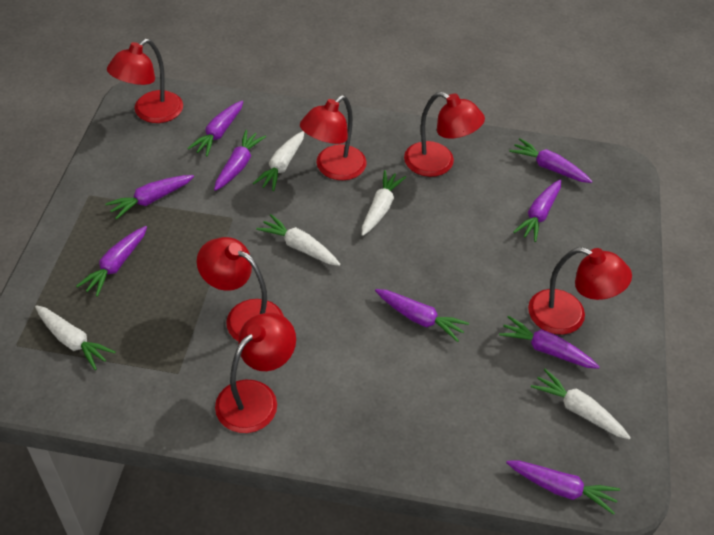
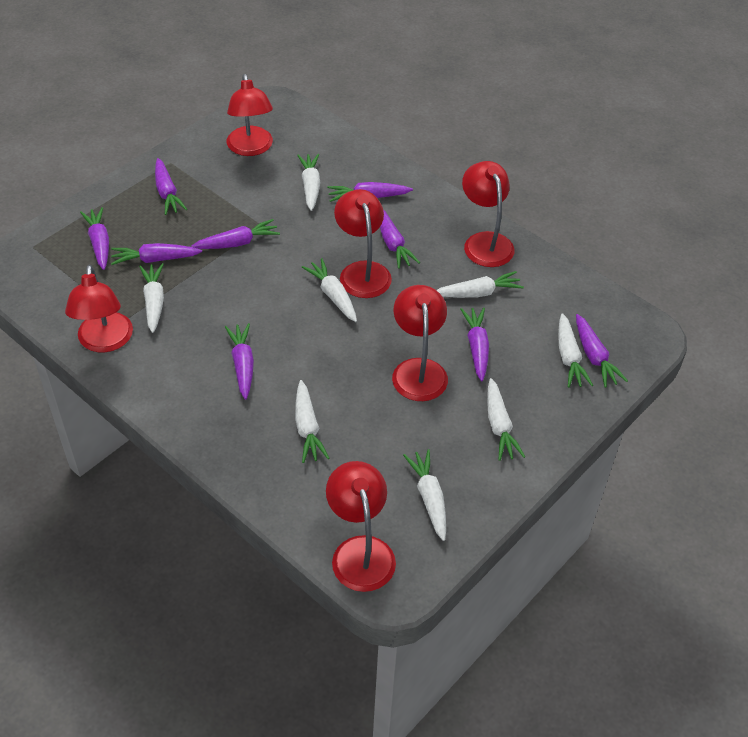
white carrot: [35,305,116,370] [253,131,304,191] [256,214,341,266] [362,170,406,236] [531,369,631,439] = 5 -> [139,263,164,333] [295,380,329,463] [297,154,320,211] [302,258,357,322] [403,449,446,541] [437,271,524,298] [487,378,525,461] [558,313,593,388] = 8

